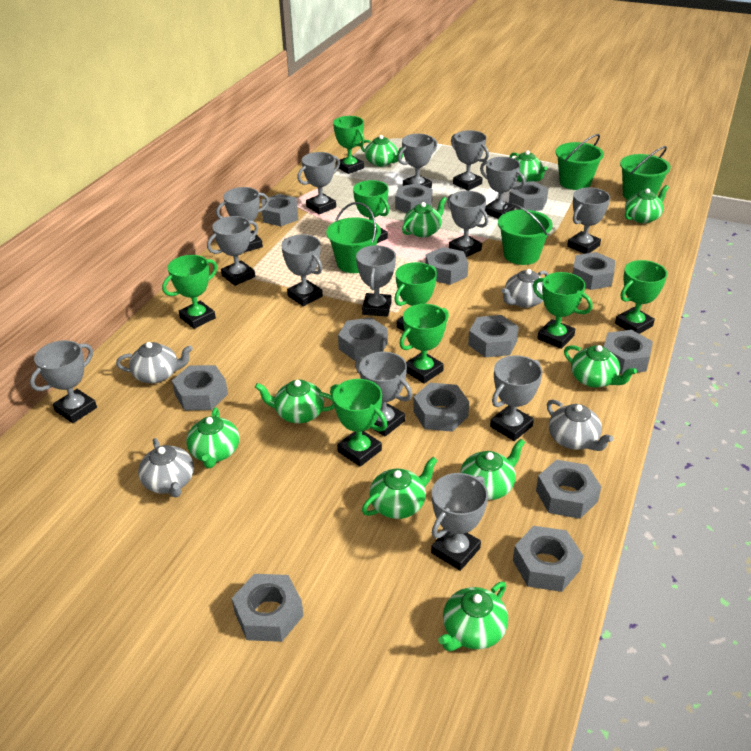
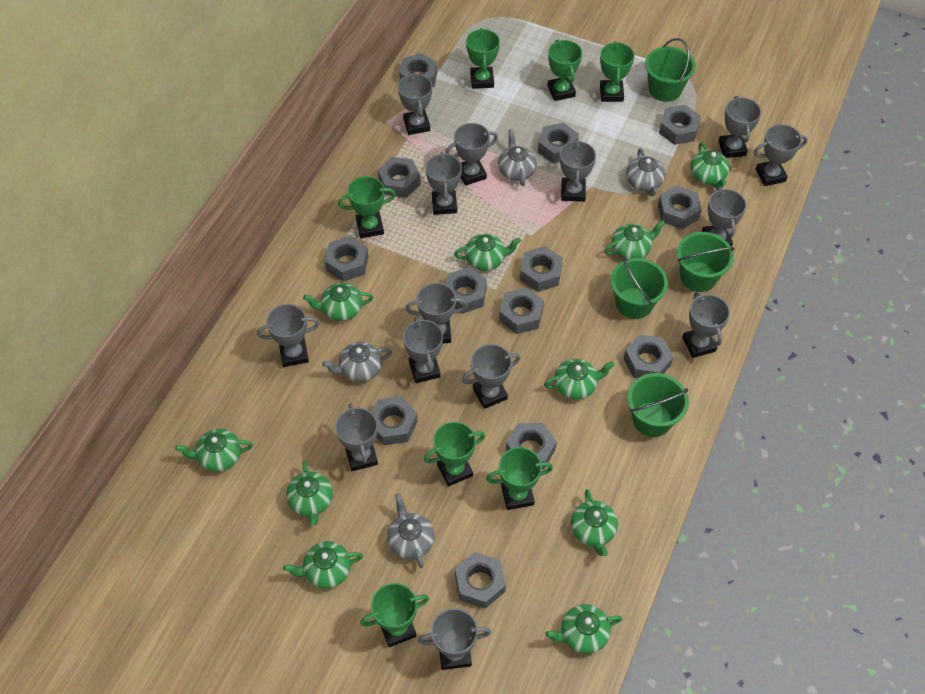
green trophy: [162,255,217,329] [330,379,387,467] [333,116,365,174] [353,180,389,243] [394,262,437,331] [399,304,449,384] [533,272,593,349] [615,260,667,334] = 8 -> [338,176,396,238] [360,583,429,647] [424,422,485,486] [466,28,500,89] [486,447,553,510] [547,40,582,101] [600,41,635,102] = 7

